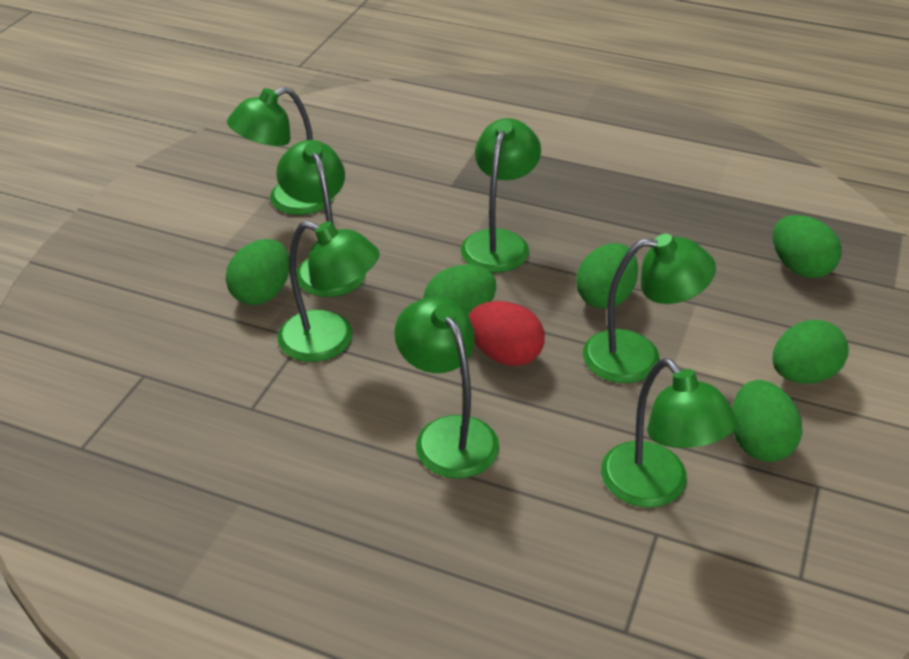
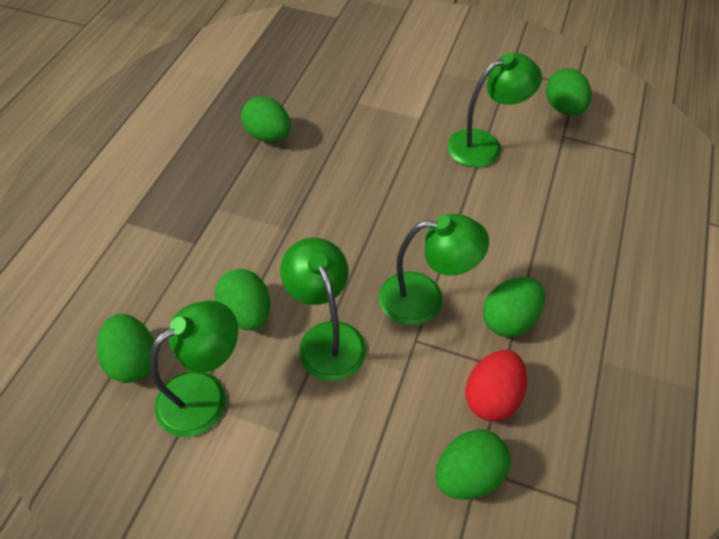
green lamp: [227,87,334,215] [276,140,366,297] [277,221,380,362] [394,296,499,479] [461,118,541,273] [583,234,716,383] [601,358,738,508] = 7 -> [150,300,238,437] [280,238,366,381] [379,214,489,326] [447,53,542,167] = 4

